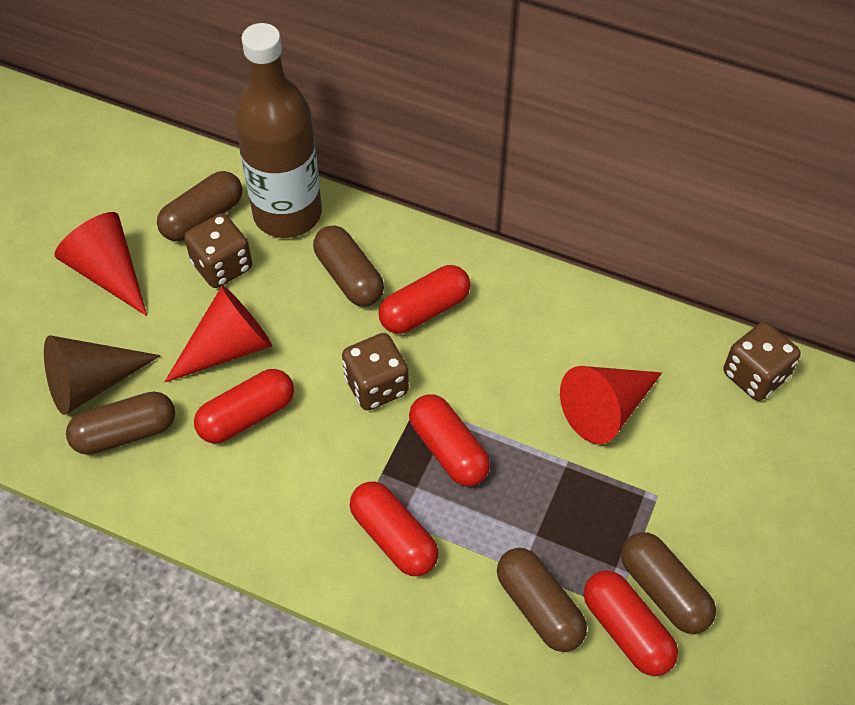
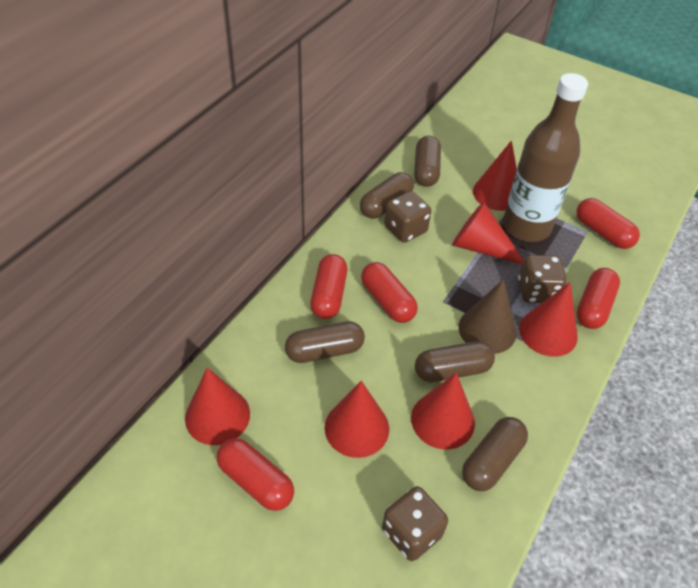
red cone: [54,212,147,316] [165,285,272,382] [560,366,662,444] = 3 -> [185,368,250,445] [325,381,389,458] [411,373,475,449] [452,202,524,264] [473,141,517,211] [519,282,578,357] = 6

